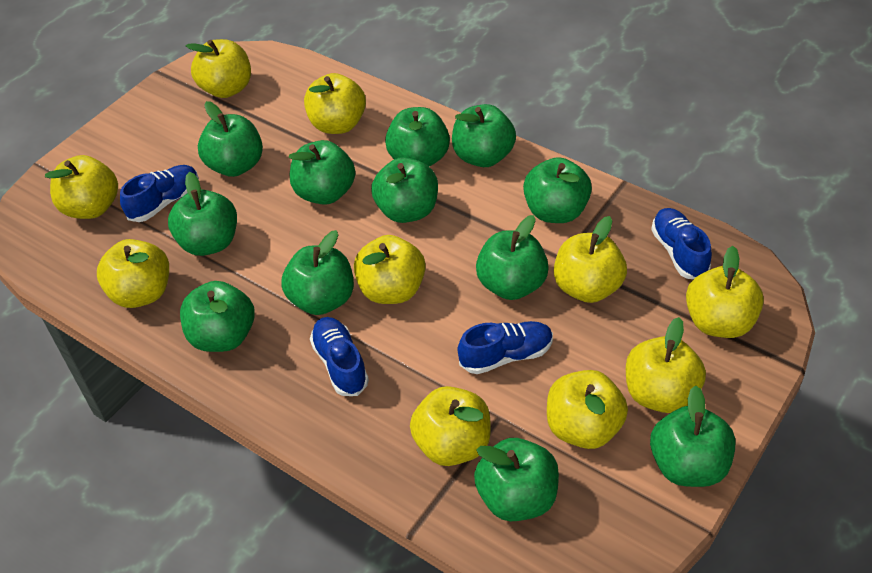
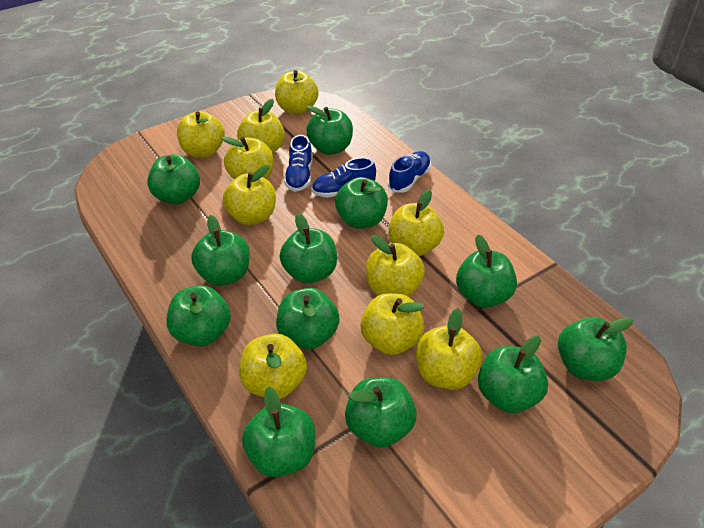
blue shoe: [120,165,199,222] [310,317,369,396] [458,321,553,374] [651,208,712,279] = 4 -> [284,135,313,192] [311,157,376,198] [388,151,431,193] = 3

